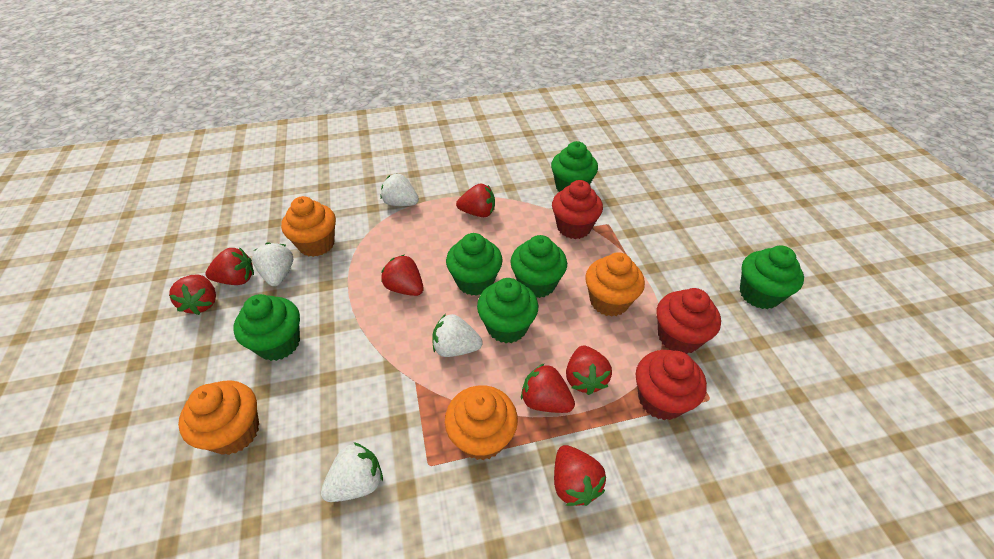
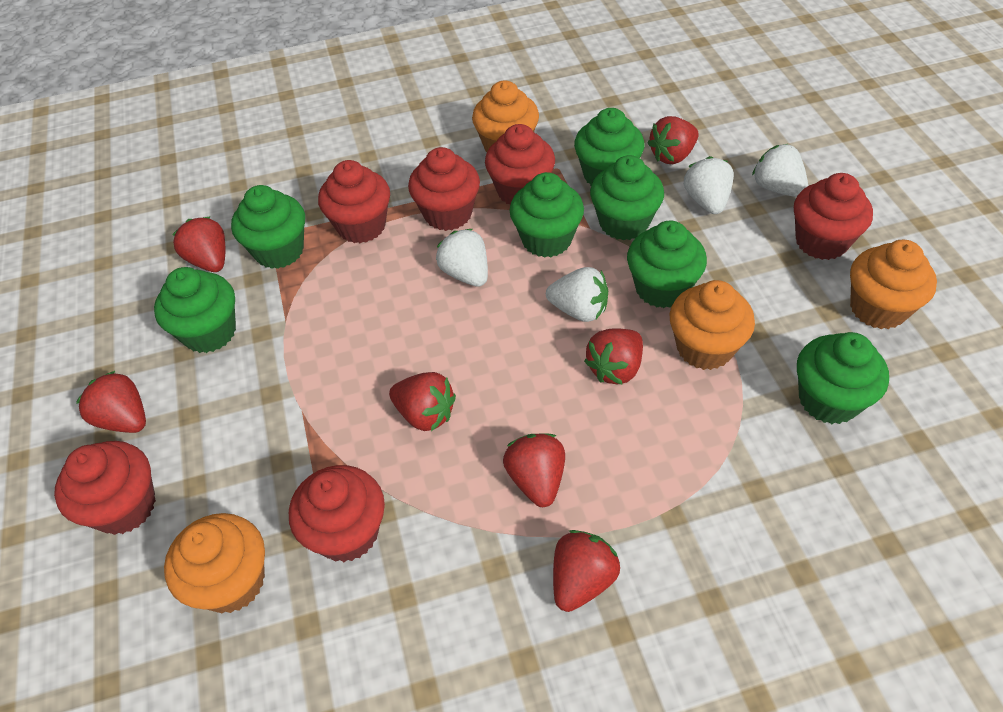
green cupcake: [233,294,300,361] [446,233,503,296] [477,278,538,343] [510,235,567,298] [551,141,598,192] [740,246,804,309] = 6 -> [154,267,236,353] [231,185,305,269] [509,172,584,258] [574,108,644,186] [590,155,664,240] [627,221,707,308] [797,332,889,424] = 7
red cupcake: [552,180,603,239] [636,350,707,420] [657,288,721,354] = 3 -> [54,441,156,535] [289,465,385,562] [318,160,390,243] [408,147,480,231] [485,124,555,205] [794,173,873,260] = 6

